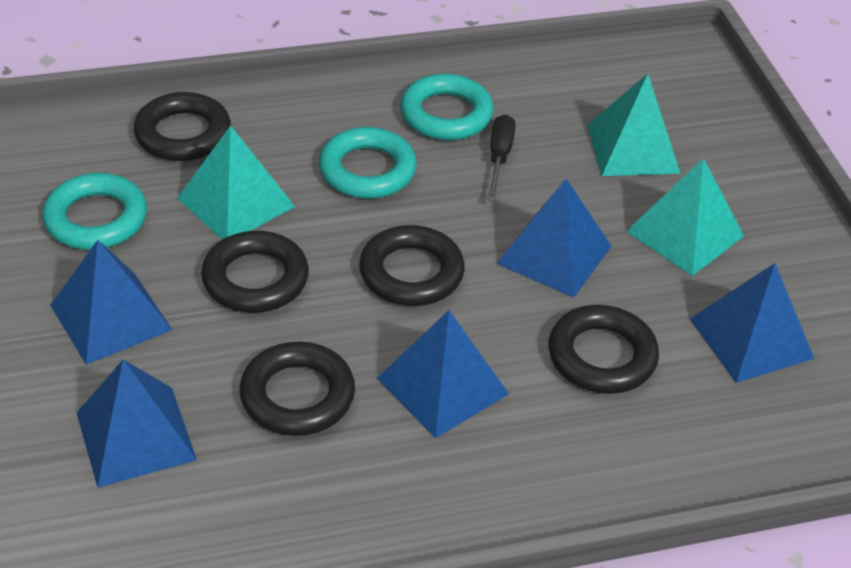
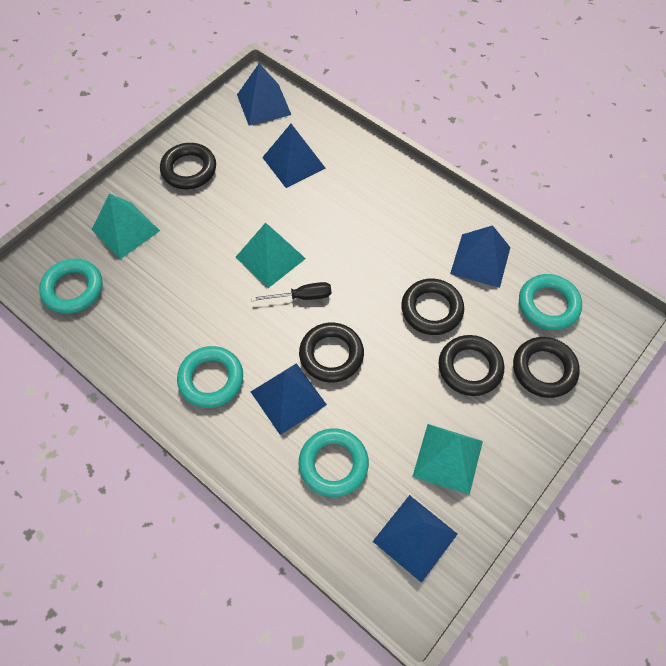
turquoise ring: [42,173,147,250] [319,127,417,199] [400,74,494,140] = 3 -> [39,259,103,314] [177,346,243,408] [299,428,369,497] [519,274,582,330] = 4

